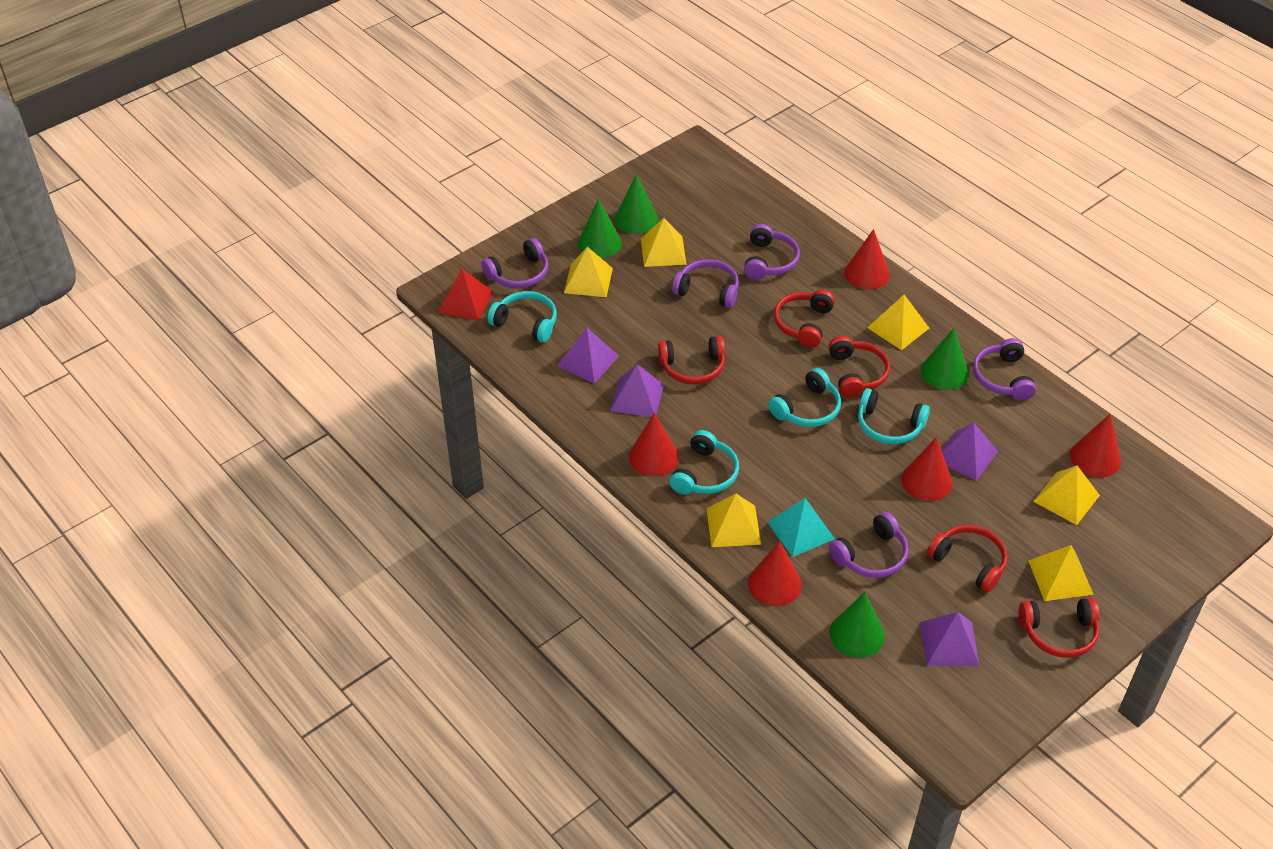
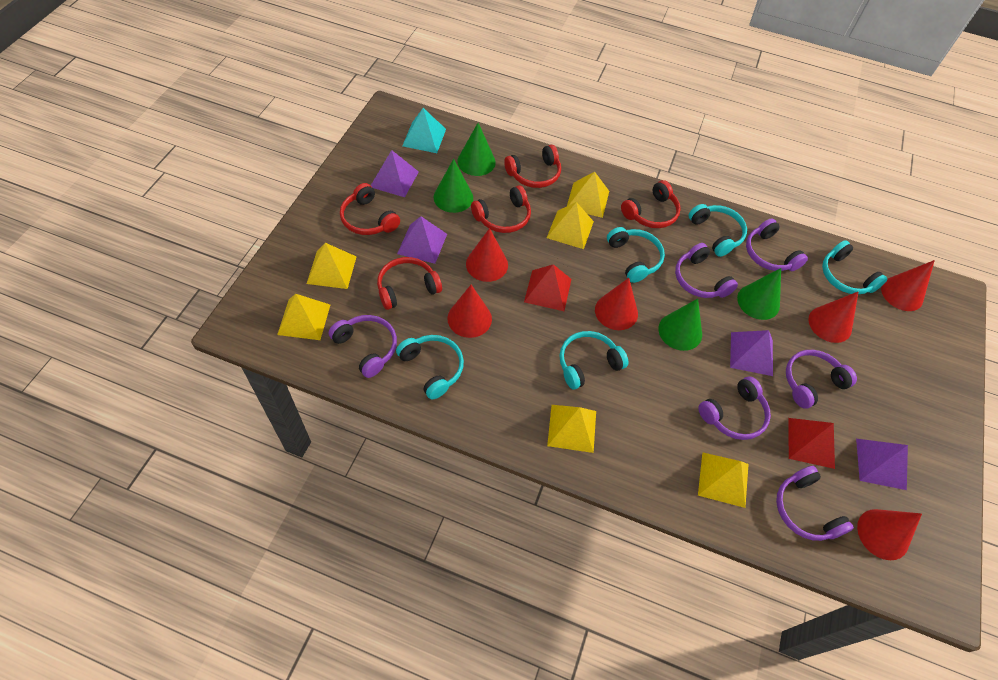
purple headphones: [481,238,549,289] [672,259,739,308] [744,224,800,280] [829,512,908,578] [973,338,1036,400] = 5 -> [328,315,397,378] [675,243,738,298] [698,376,771,440] [746,218,808,271] [776,466,854,541] [786,350,857,409] = 6
red cone: [629,413,679,476] [748,541,802,606] [844,229,890,290] [901,437,953,501] [1070,414,1121,477] = 5 -> [447,285,492,338] [466,228,508,282] [595,278,638,330] [808,292,858,343] [857,509,922,560] [881,260,935,311] = 6
red pyramid: [438,269,493,321] = 1 -> [524,264,572,311] [789,418,835,469] = 2
turquoise headphones: [488,291,557,343] [669,430,739,495] [768,368,841,427] [858,388,930,444] = 4 -> [396,335,464,400] [559,331,628,390] [607,227,665,283] [689,204,747,257] [822,240,887,294] = 5

